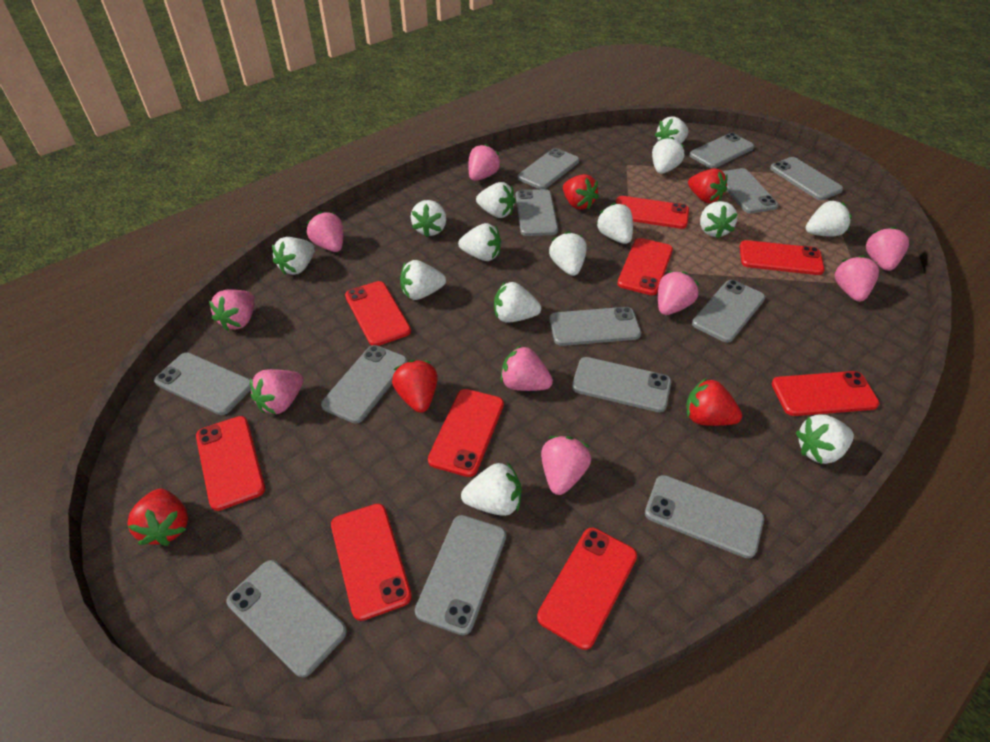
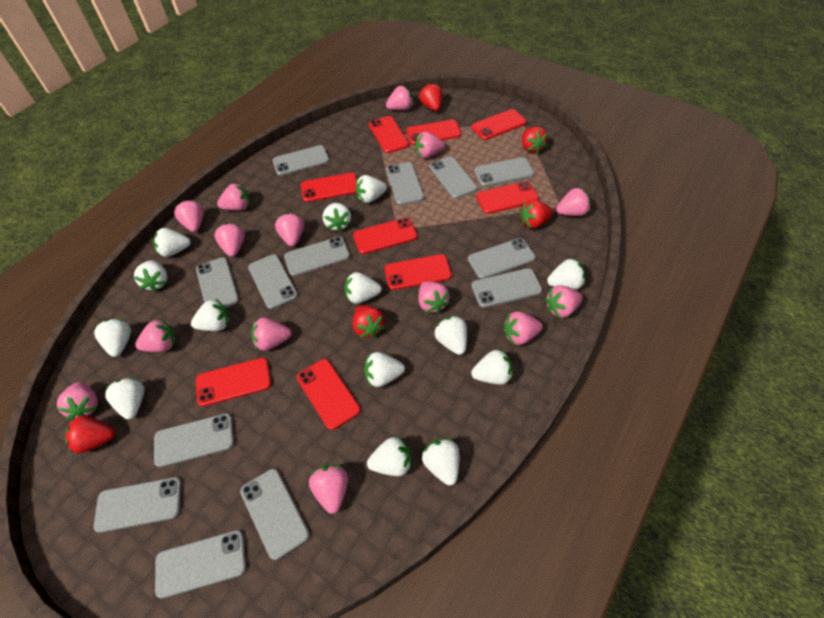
pink strawberry: [209,289,255,331] [250,369,303,414] [307,212,343,252] [468,144,501,181] [500,345,553,391] [541,436,591,495] [658,271,699,315] [835,255,879,302] [866,227,909,271] = 9 -> [57,382,98,419] [135,319,176,352] [174,200,204,232] [214,223,245,257] [217,183,250,211] [251,317,292,351] [275,213,304,246] [309,465,348,514] [386,86,413,111] [415,132,445,158] [419,281,450,314] [504,311,543,345] [545,285,583,318] [556,187,590,216] = 14

